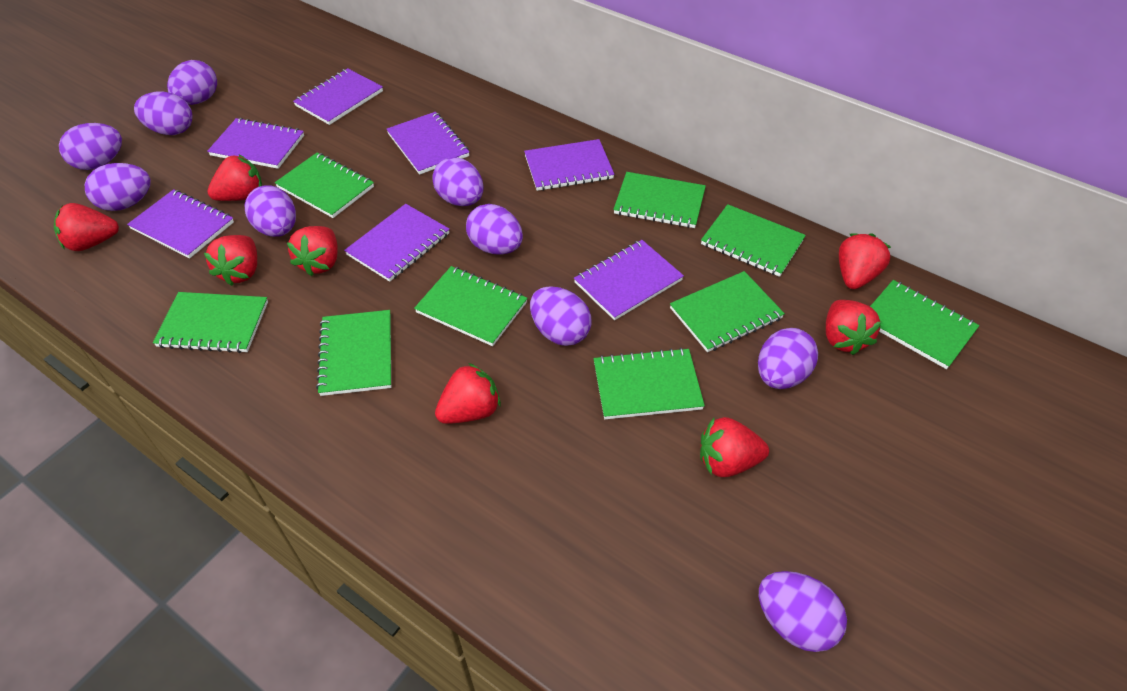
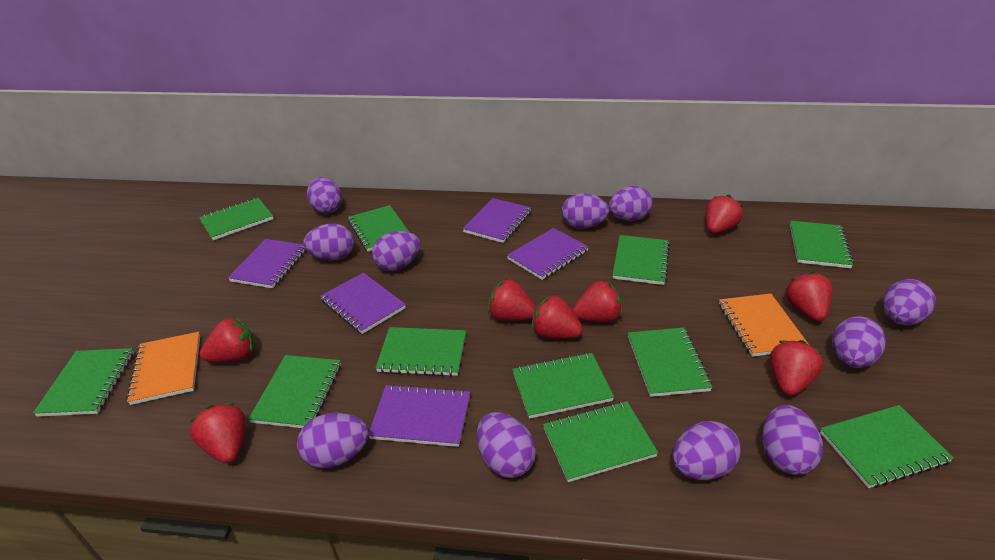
green notebook: [153,292,268,353] [275,153,374,218] [316,310,391,396] [414,266,527,346] [594,348,705,419] [613,172,706,228] [670,271,785,352] [701,204,806,277] [870,280,979,369] = 9 -> [33,348,134,417] [199,198,273,240] [248,355,341,428] [348,205,409,252] [376,327,466,376] [512,353,614,419] [543,401,658,482] [612,235,670,285] [628,327,713,397] [790,221,854,268] [820,405,954,488] = 11
orange notebook: none = 0 -> [126,332,200,405] [719,294,808,357] = 2
purple egg: [59,123,122,170] [85,163,151,211] [134,91,192,135] [167,60,217,105] [244,186,296,237] [432,157,484,206] [466,204,523,255] [530,286,591,346] [758,328,818,389] [759,571,847,652] = 10 -> [297,413,369,468] [303,223,354,260] [307,177,342,214] [372,231,420,271] [477,412,536,478] [562,193,609,229] [609,186,653,221] [672,421,741,480] [762,405,823,475] [832,316,886,368] [882,279,936,325] = 11
purple notebook: [127,189,234,258] [207,118,304,169] [293,68,383,125] [344,204,450,282] [386,112,469,175] [524,139,614,191] [574,240,684,320] = 7 -> [228,239,306,288] [320,273,406,334] [369,384,470,447] [463,198,531,243] [507,228,589,280] = 5

